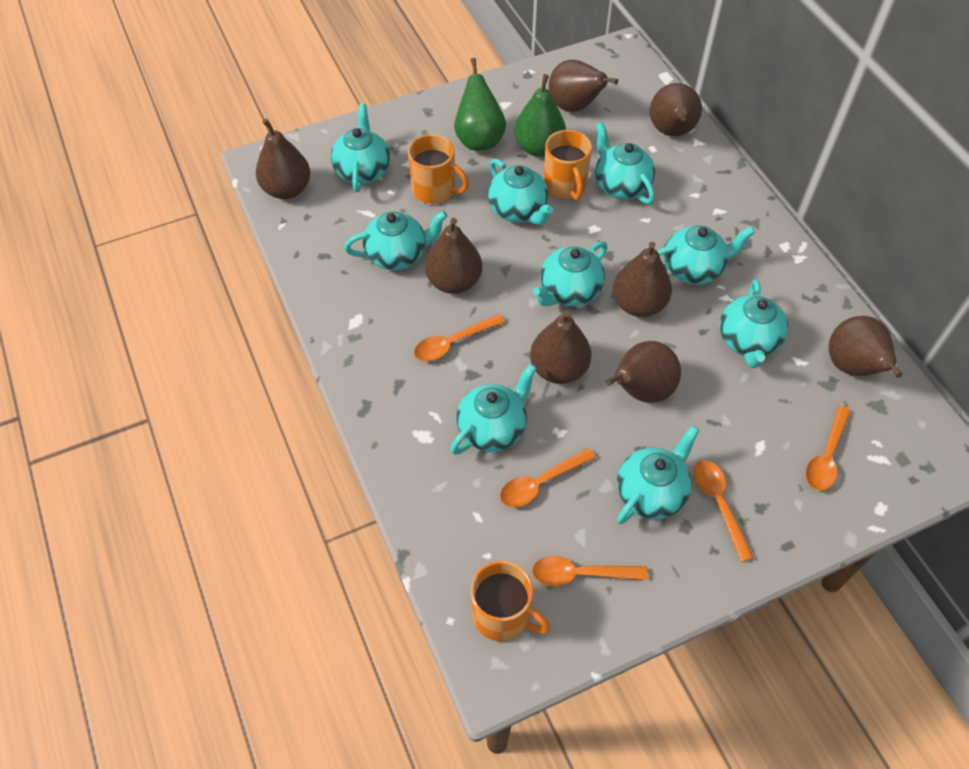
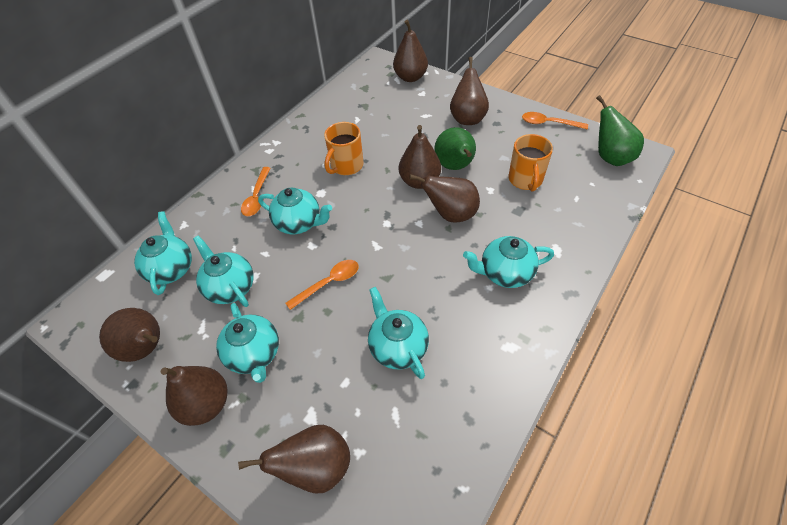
brown pear: [256,119,310,199] [425,218,482,294] [530,310,592,384] [548,60,618,112] [605,341,681,403] [613,242,672,317] [650,83,702,136] [829,316,903,378] = 8 -> [99,308,160,362] [161,366,228,426] [238,425,350,493] [393,20,428,82] [399,125,441,189] [409,174,480,223] [450,57,489,125] = 7
orange mug: [408,134,469,204] [470,561,551,642] [544,130,592,201] = 3 -> [324,122,363,175] [508,134,553,192] = 2
orange spoon: [414,314,505,362] [500,448,596,507] [532,556,648,586] [693,460,754,562] [806,406,851,491] = 5 -> [241,167,270,216] [286,260,359,310] [522,112,588,129] = 3
turquoise teapot: [331,104,390,193] [344,211,447,270] [450,363,537,455] [488,158,553,225] [533,241,608,306] [595,122,655,204] [617,425,700,524] [657,225,755,285] [719,279,788,368] = 9 -> [134,211,192,295] [193,235,254,307] [216,303,279,383] [258,188,332,234] [368,287,429,379] [463,236,554,288] = 6

